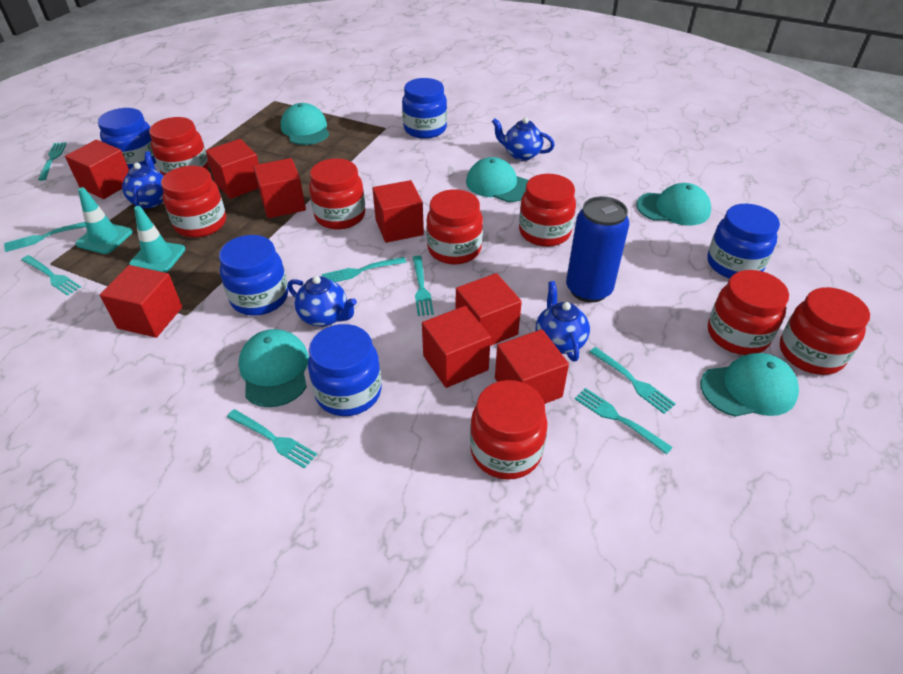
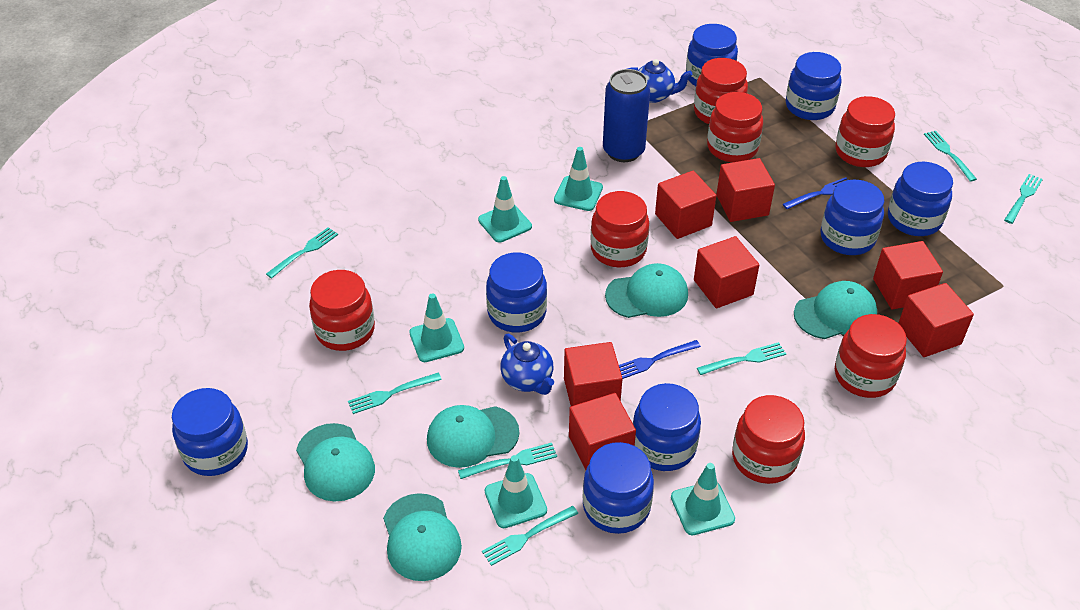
blue fork: none = 0 -> [619,340,701,379] [783,177,849,209] = 2
blue jar: [98,108,156,169] [219,235,288,316] [308,324,382,416] [402,78,447,139] [707,204,780,279] = 5 -> [172,388,248,476] [486,252,547,332] [582,442,654,534] [633,383,701,471] [686,24,738,86] [786,52,841,120] [820,179,884,255] [888,162,953,236] = 8
blue teapot: [122,151,164,209] [288,276,357,327] [492,118,555,161] [536,281,590,361] = 4 -> [500,334,554,395] [627,59,692,103] = 2
red cube: [65,140,129,199] [100,265,182,338] [206,139,259,199] [253,158,306,218] [372,180,424,243] [422,306,491,388] [456,273,522,346] [495,329,569,404] = 8 -> [564,342,623,406] [569,393,636,470] [655,171,716,239] [694,236,759,308] [716,158,775,222] [873,241,943,310] [898,283,974,357] = 7
red jar: [149,117,209,176] [161,166,226,238] [309,158,365,229] [426,189,483,265] [470,380,548,480] [519,174,576,247] [708,270,789,355] [780,287,870,375] = 8 -> [309,270,375,351] [590,191,649,267] [694,58,748,124] [707,92,763,162] [732,395,805,484] [835,96,895,167] [835,314,907,398] = 7
turquoise fork: [4,222,86,252] [21,255,81,296] [38,142,67,181] [227,409,317,469] [322,257,406,282] [413,255,434,316] [575,388,673,455] [590,347,676,414] = 8 -> [266,227,338,279] [348,373,442,414] [458,443,557,479] [482,506,578,566] [697,342,786,375] [924,131,977,182] [1004,174,1043,224] = 7
turquoise traffic cone: [75,187,133,254] [129,206,186,273] = 2 -> [409,293,464,362] [478,176,532,243] [485,455,547,528] [554,147,603,211] [671,463,735,535] = 5

